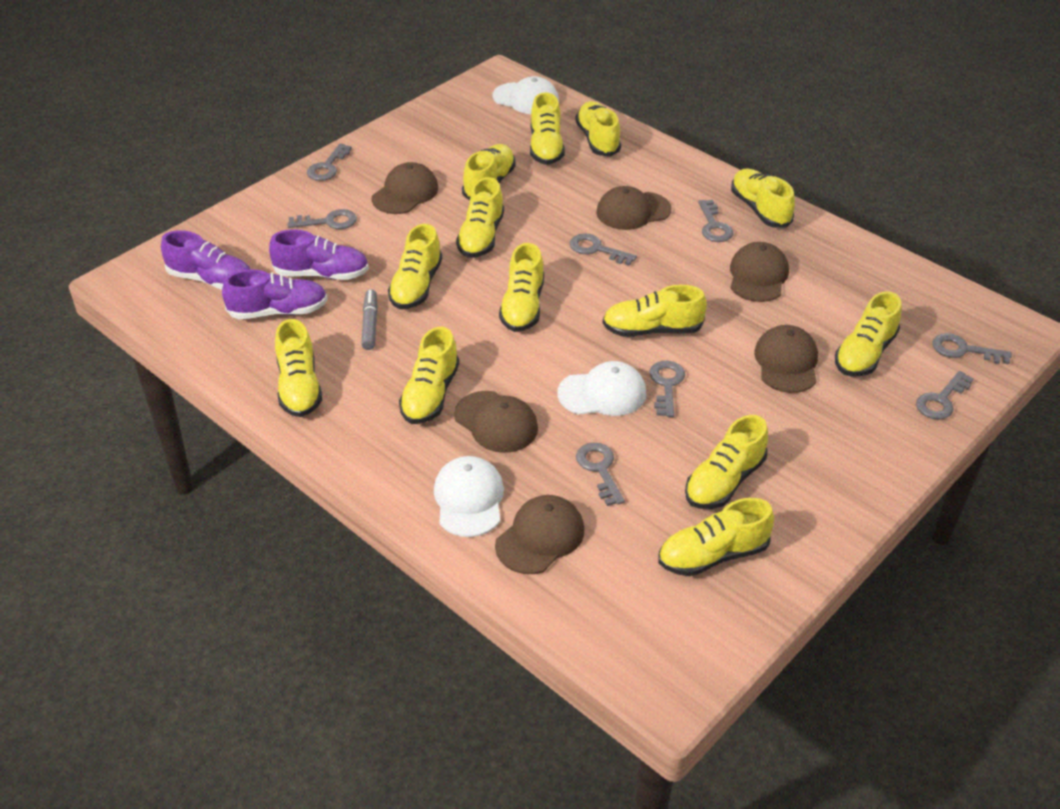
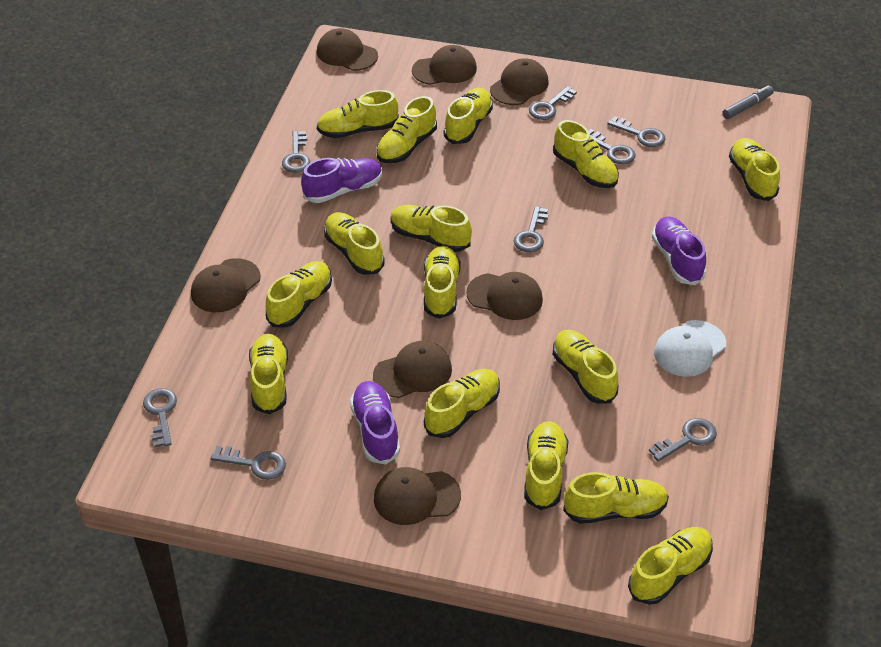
brown cap: [372,162,438,214] [454,391,538,453] [495,495,584,574] [596,186,671,230] [730,242,789,302] [754,325,818,393] = 6 -> [191,258,261,312] [317,28,378,71] [373,341,452,398] [374,467,461,525] [412,45,477,85] [466,272,543,320] [490,58,549,105] = 7
white cap: [434,456,504,537] [493,76,559,114] [557,361,646,416] = 3 -> [654,320,726,377] = 1
yellow shoe: [275,319,322,417] [388,224,442,309] [399,327,459,424] [456,177,504,258] [462,144,516,200] [499,243,544,332] [530,92,565,165] [576,101,621,157] [603,285,707,337] [658,498,774,576] [685,415,768,509] [731,169,795,228] [835,291,902,377] = 13 -> [249,334,288,414] [266,261,332,328] [317,90,399,138] [324,212,385,275] [376,96,437,163] [391,205,472,252] [424,246,461,319] [424,369,500,438] [444,88,493,144] [524,421,569,510] [553,120,619,188] [553,330,619,403] [563,472,669,524] [628,527,713,605] [729,138,780,201] = 15

